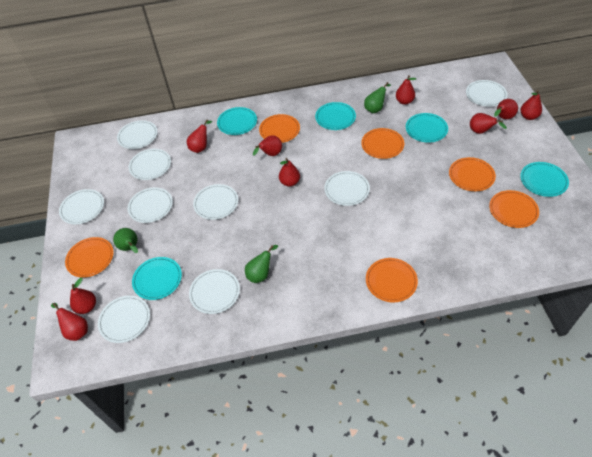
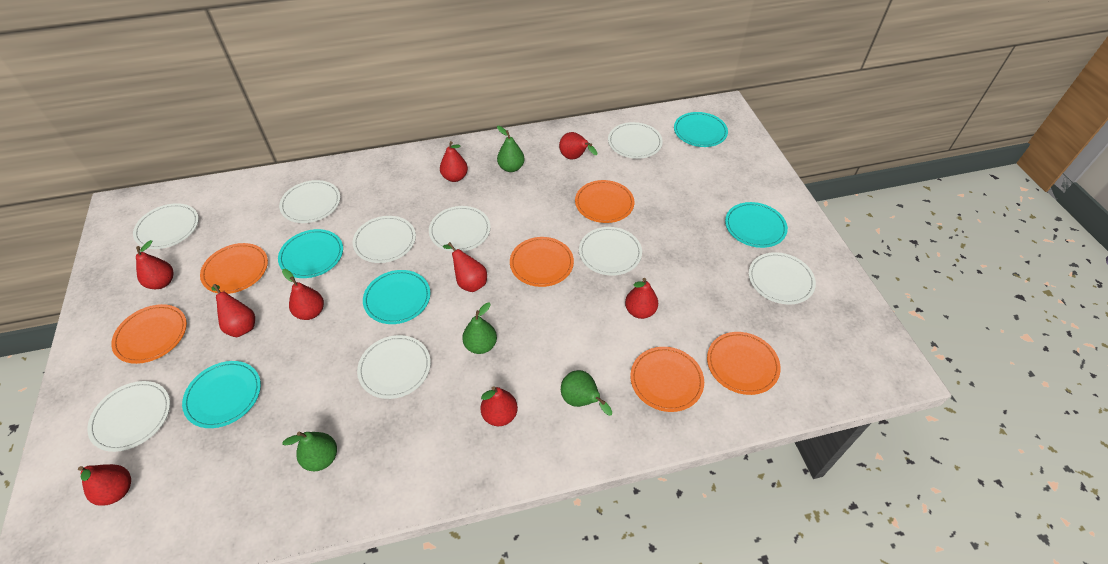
green pear: [113,228,138,253] [245,245,278,283] [364,82,391,113] = 3 -> [282,432,337,471] [462,302,497,354] [497,126,525,172] [561,370,612,416] = 4

